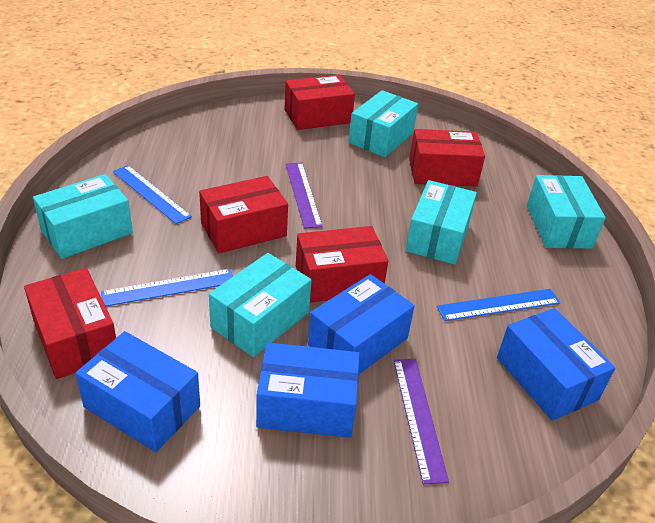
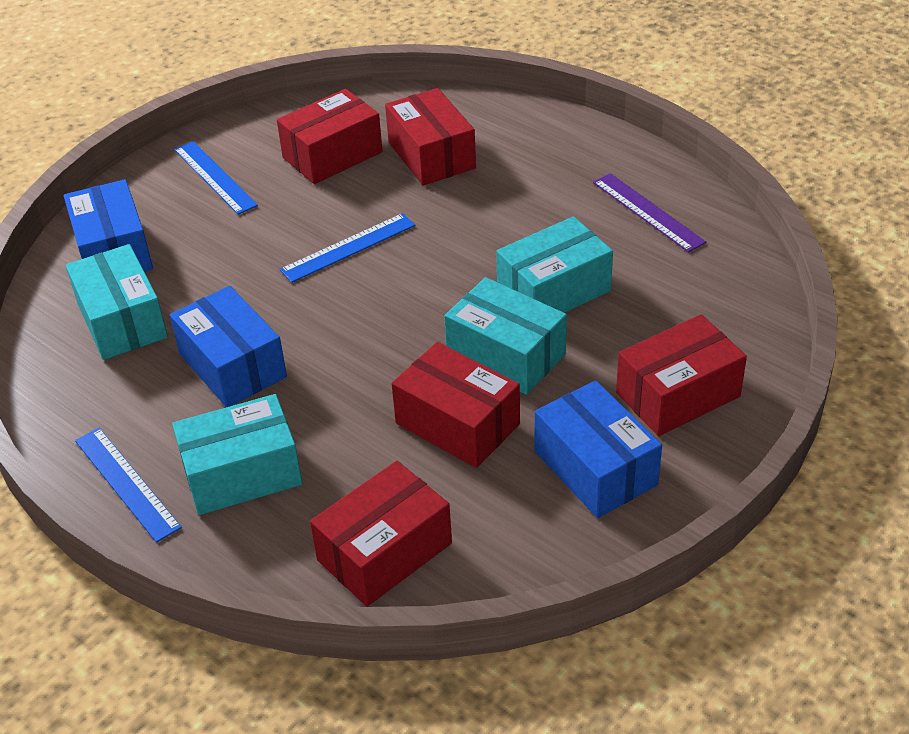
blue box: [75,331,200,452] [256,342,359,438] [308,274,415,374] [497,308,615,421] = 4 -> [64,179,153,272] [170,286,287,407] [535,380,662,518] = 3
purple ruler: [286,163,323,229] [393,359,449,485] = 2 -> [593,173,706,252] = 1
turquoise box: [33,174,133,259] [209,253,312,357] [348,90,418,157] [406,180,477,265] [527,175,606,249] = 5 -> [66,244,168,360] [172,394,302,515] [444,277,567,395] [496,216,613,313] = 4

